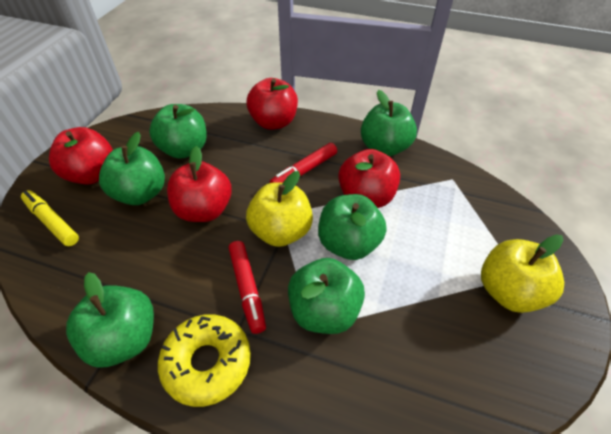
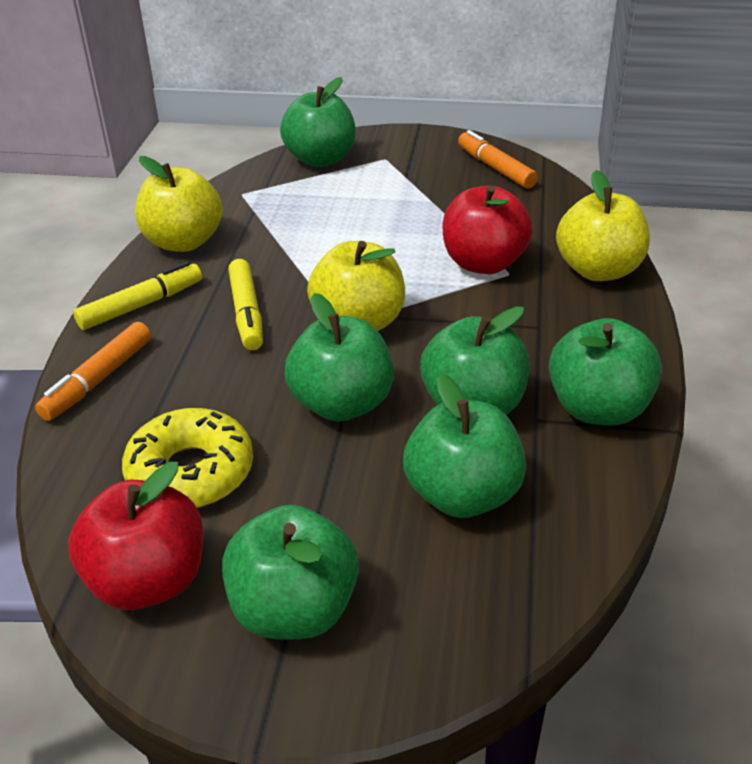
orange marker: none = 0 -> [35,322,151,421] [458,130,538,189] = 2
red apple: [49,127,113,184] [167,146,232,222] [246,78,298,130] [338,149,400,208] = 4 -> [68,462,203,610] [442,185,533,274] = 2
red marker: [229,241,266,334] [270,143,337,183] = 2 -> none = 0
yellow apple: [246,171,313,247] [481,234,564,313] = 2 -> [135,156,223,252] [307,241,405,331] [556,170,650,281] = 3
yellow marker: [21,190,79,246] = 1 -> [73,262,202,330] [228,259,263,350] = 2

